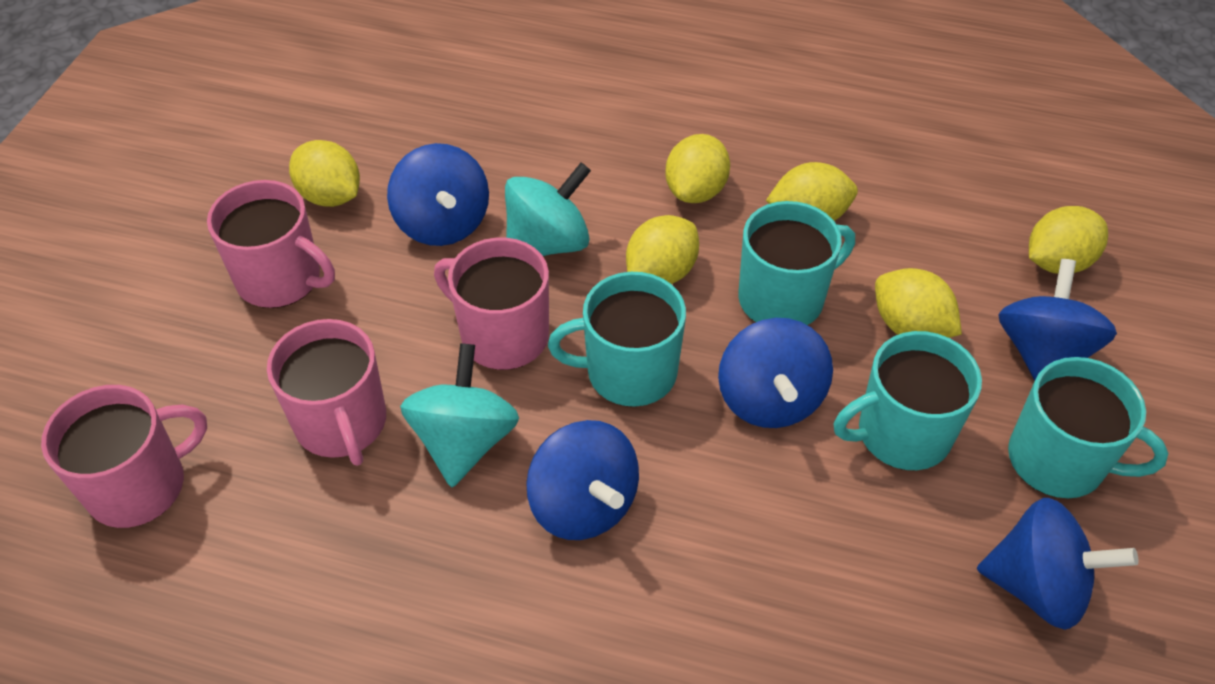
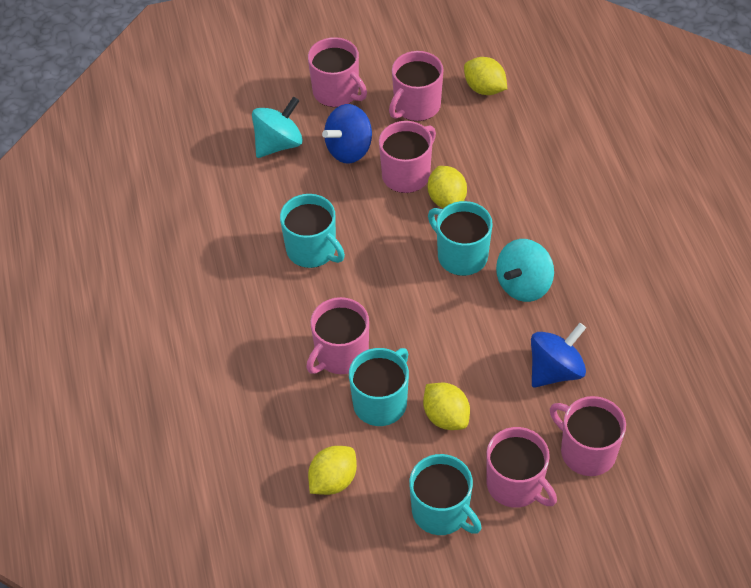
blue spinning top: [387,143,489,246] [526,420,639,540] [718,318,833,428] [977,498,1138,630] [998,259,1117,381] = 5 -> [322,104,372,164] [531,323,586,388] = 2
pink mug: [41,385,207,528] [207,180,335,308] [267,319,386,466] [434,238,549,370] = 4 -> [306,297,369,374] [308,37,367,107] [379,121,436,193] [389,51,444,121] [486,427,557,508] [550,396,626,476] = 6
yellow lemon: [289,140,360,207] [626,215,699,284] [665,134,730,203] [766,162,858,221] [875,268,962,338] [1029,206,1108,274] = 6 -> [308,446,357,495] [423,383,470,430] [428,166,467,208] [464,57,507,95] = 4

